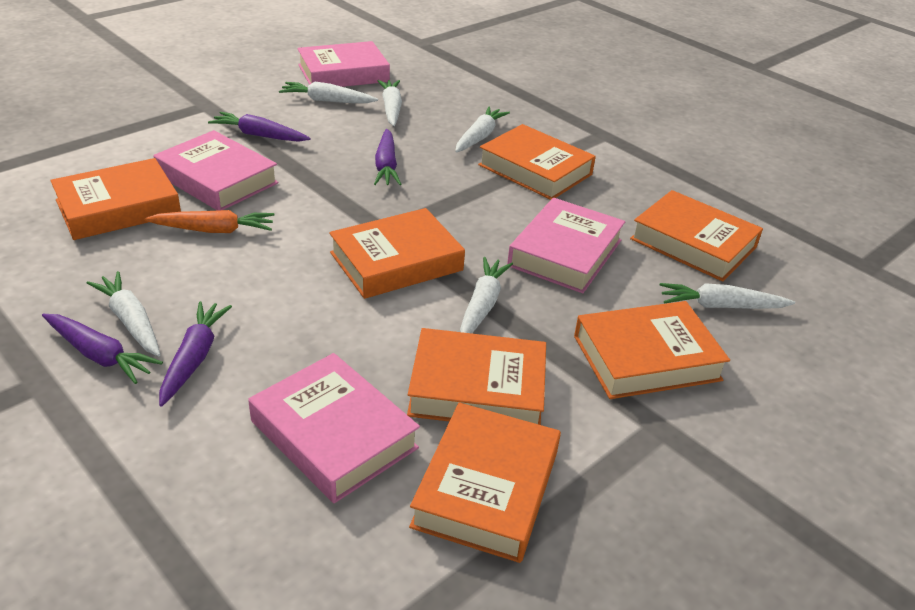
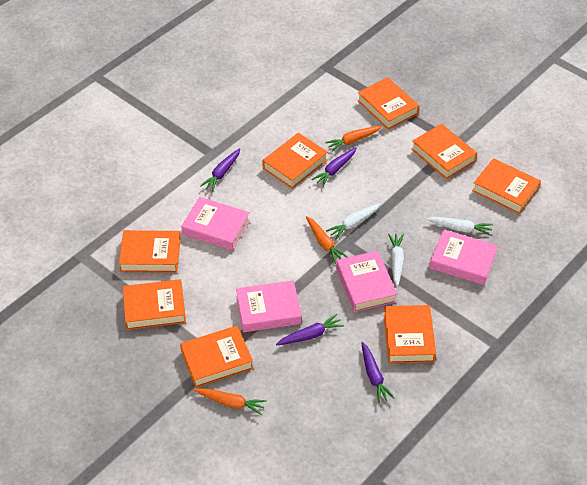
orange book: [50,158,181,240] [329,208,465,299] [407,328,546,425] [409,402,561,563] [478,124,596,200] [574,301,730,399] [630,190,763,282] = 7 -> [119,230,181,273] [123,279,186,330] [180,326,253,388] [262,133,328,189] [357,77,419,130] [384,305,436,363] [411,124,477,179] [472,158,541,214] = 8
orange carrot: [144,210,274,233] = 1 -> [194,388,267,415] [306,216,348,264] [325,126,382,152] = 3
white carrot: [87,271,160,356] [279,81,378,103] [378,80,402,126] [455,106,510,153] [460,257,513,333] [660,283,795,309] = 6 -> [326,203,380,240] [388,234,404,287] [426,217,493,236] = 3

